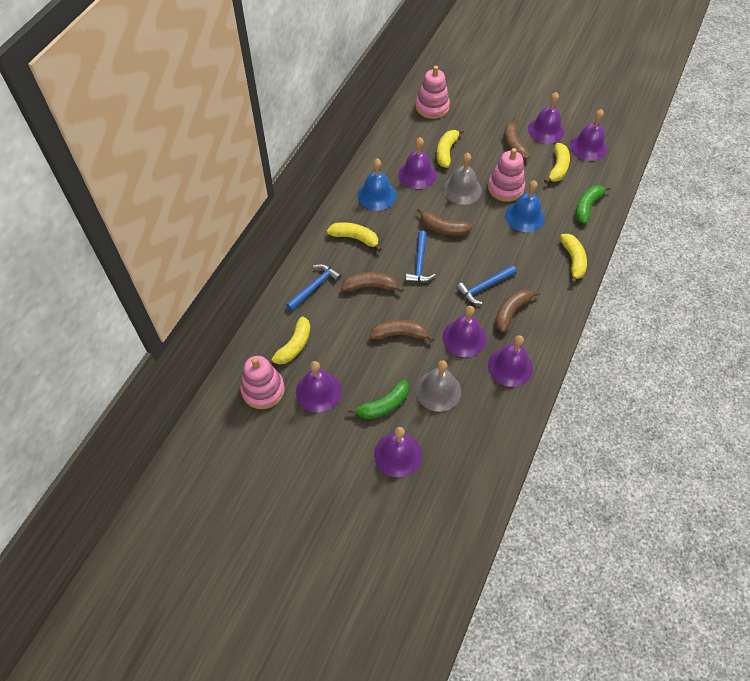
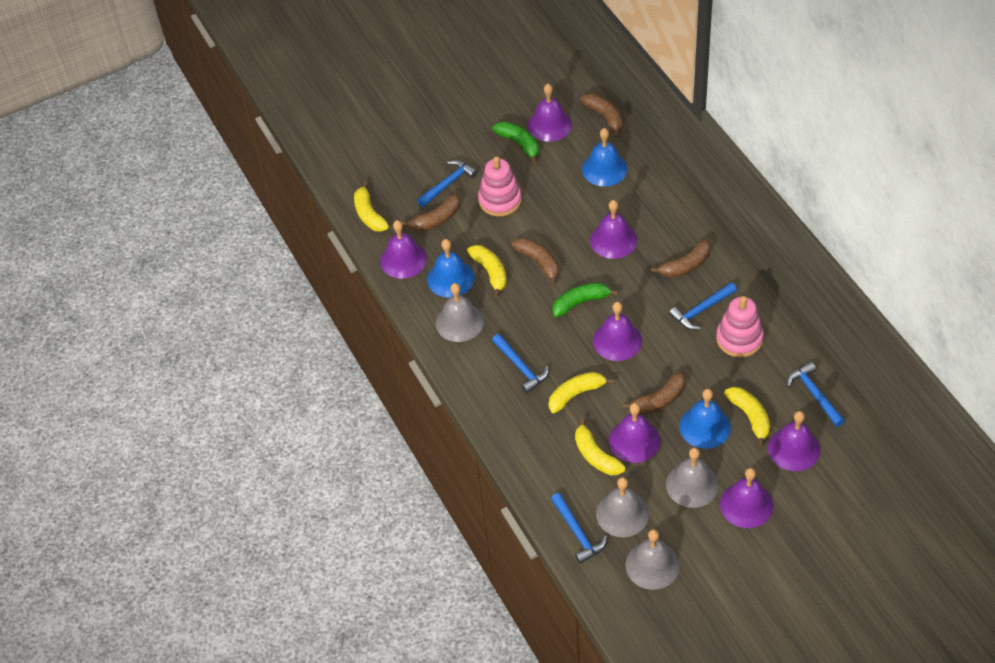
blue bell: [358,159,396,210] [505,180,545,232] = 2 -> [427,239,474,298] [582,128,628,186] [680,389,731,449] = 3
blue hammer: [286,264,342,311] [406,231,436,282] [456,265,516,304] = 3 -> [417,160,478,207] [492,334,549,393] [551,493,607,564] [669,282,737,330] [787,362,845,427] = 5
grey bell: [416,360,461,412] [443,153,482,205] = 2 -> [436,283,484,342] [596,477,649,537] [625,529,680,590] [666,447,719,508] = 4
pink stacking toy: [240,356,285,409] [416,66,450,119] [488,148,525,202] = 3 -> [478,156,522,216] [716,296,764,358] = 2

